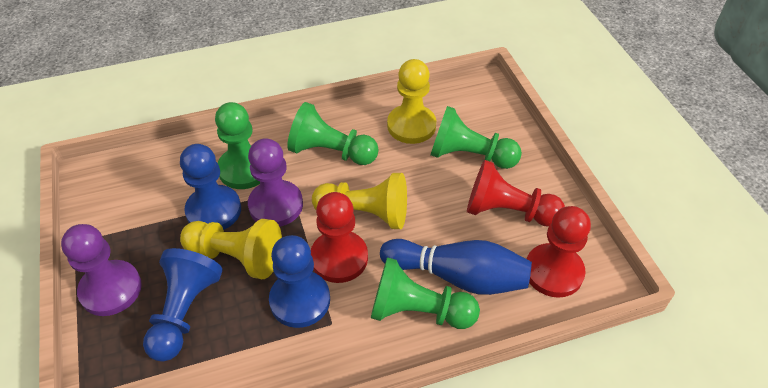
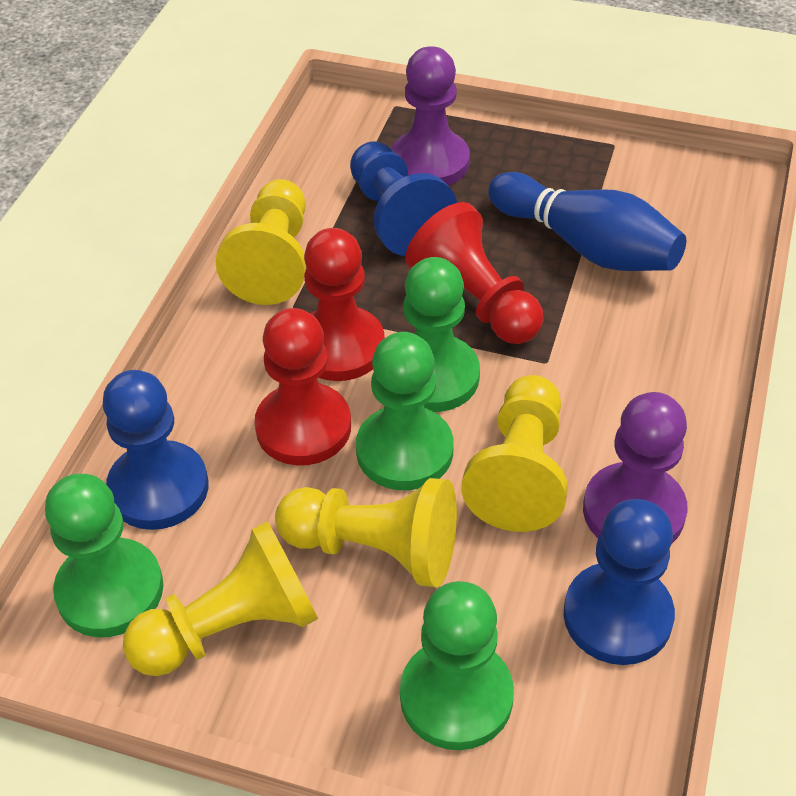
yellow pawn: [180,219,282,279] [312,173,407,229] [387,59,436,144] = 3 -> [123,521,318,676] [216,179,306,305] [275,478,457,587] [461,375,568,532] = 4

